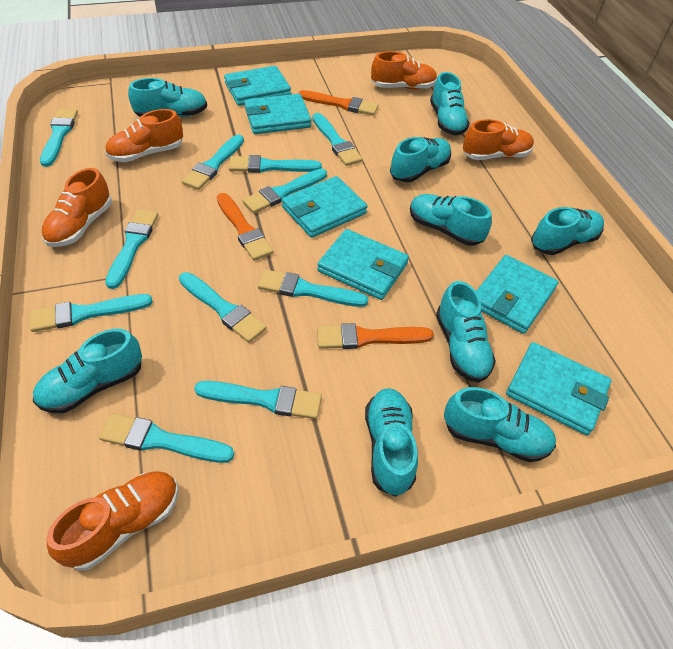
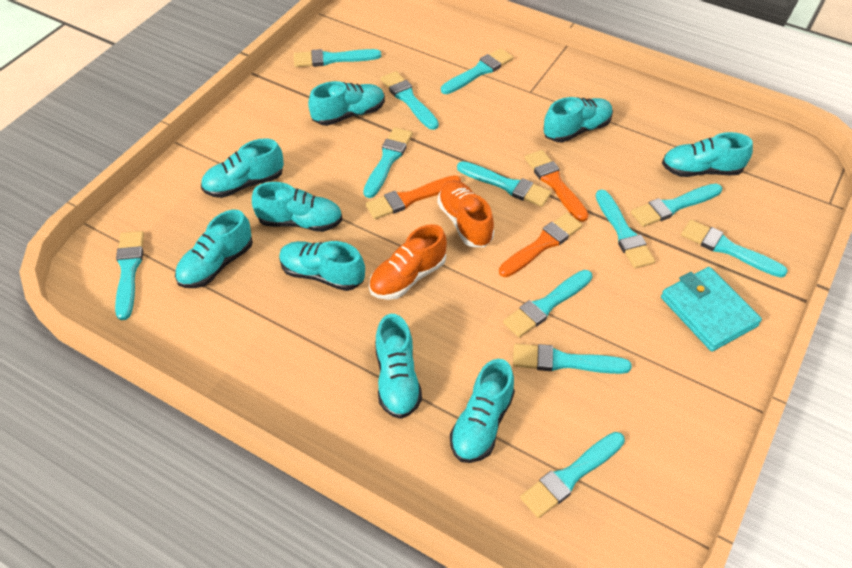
orange shoe: [42,168,112,247] [47,471,179,571] [105,109,183,162] [371,51,437,90] [463,119,534,160] = 5 -> [369,224,447,300] [437,180,494,247] = 2
turquoise brush: [30,294,153,332] [40,109,78,167] [99,413,235,463] [105,209,158,289] [179,272,267,343] [182,134,244,190] [194,381,322,419] [229,155,322,173] [242,168,327,213] [258,269,369,307] [313,113,363,166] = 11 -> [115,231,144,320] [294,49,381,67] [363,127,413,198] [381,71,439,130] [441,48,513,94] [457,161,551,207] [503,270,593,338] [513,344,632,374] [520,432,625,518] [596,189,655,269] [631,183,722,227] [681,220,788,278] = 12
turquoise wallet: [224,66,291,106] [244,94,311,134] [282,176,367,238] [317,229,409,300] [476,255,558,334] [506,342,611,435] = 6 -> [661,267,762,351] = 1

